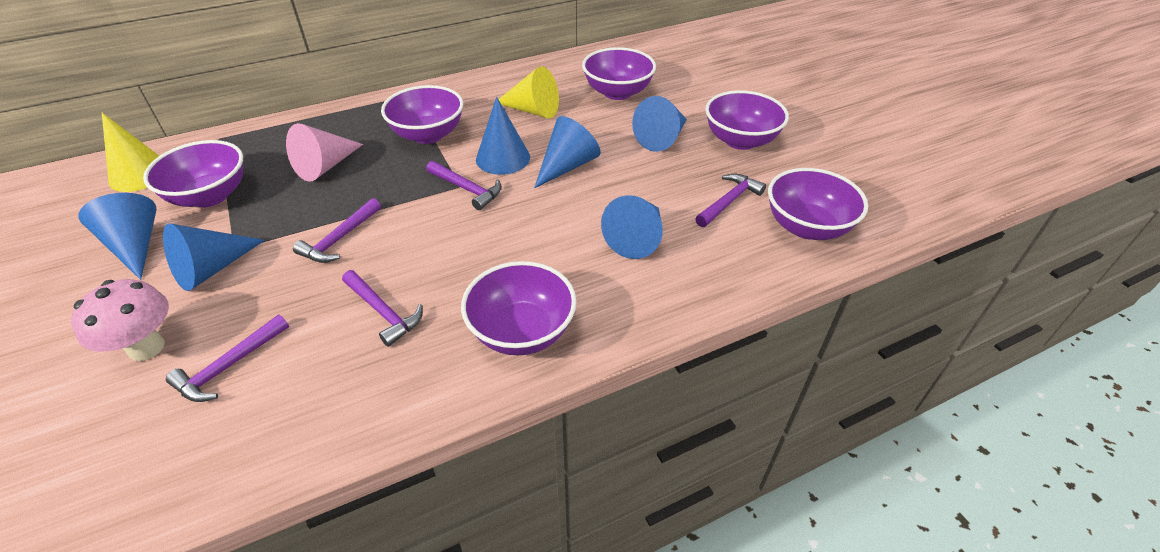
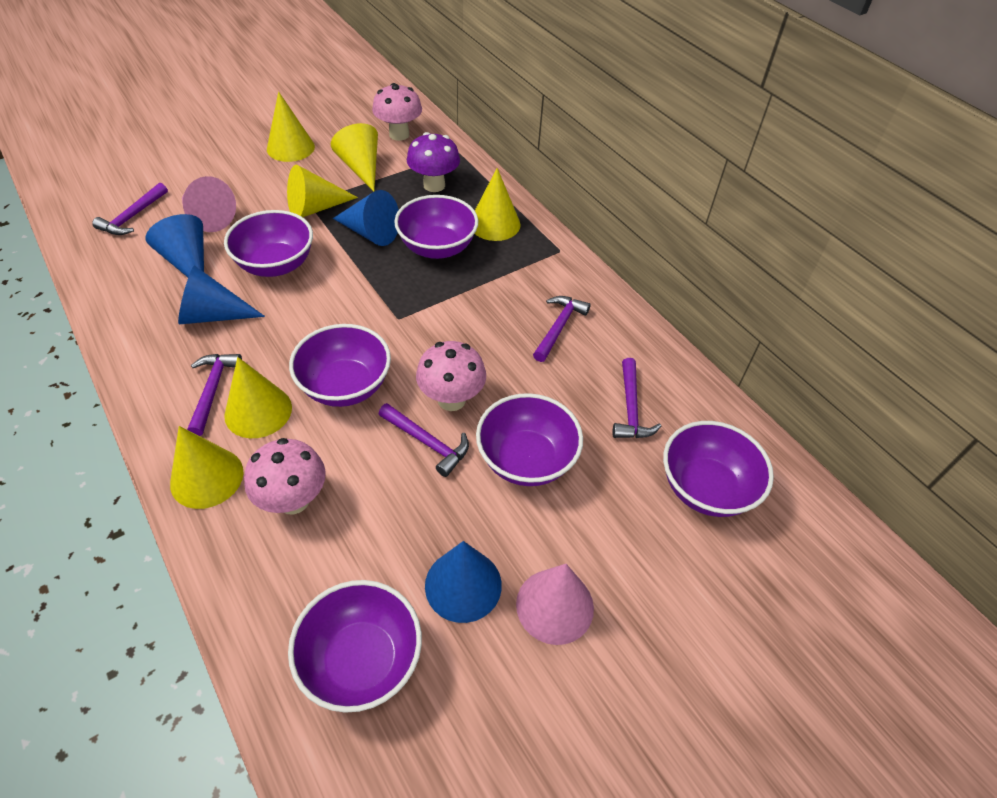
blue cone: [78,193,157,280] [163,224,265,291] [476,97,530,175] [534,116,601,188] [601,195,663,259] [632,96,687,152] = 6 -> [146,214,204,277] [178,265,265,324] [333,190,399,246] [425,541,502,623] = 4
pink cone: [286,123,363,182] = 1 -> [182,176,236,232] [516,564,594,645] = 2
pink mushroom: [71,279,169,361] = 1 -> [244,438,326,515] [372,83,422,141] [416,341,486,411] = 3
purple mushroom: none = 0 -> [407,132,460,192] = 1
yellow cone: [102,113,159,192] [498,66,559,119] = 2 -> [170,426,243,509] [224,357,292,438] [267,92,315,162] [287,165,358,217] [331,123,378,191] [475,168,521,241] = 6

